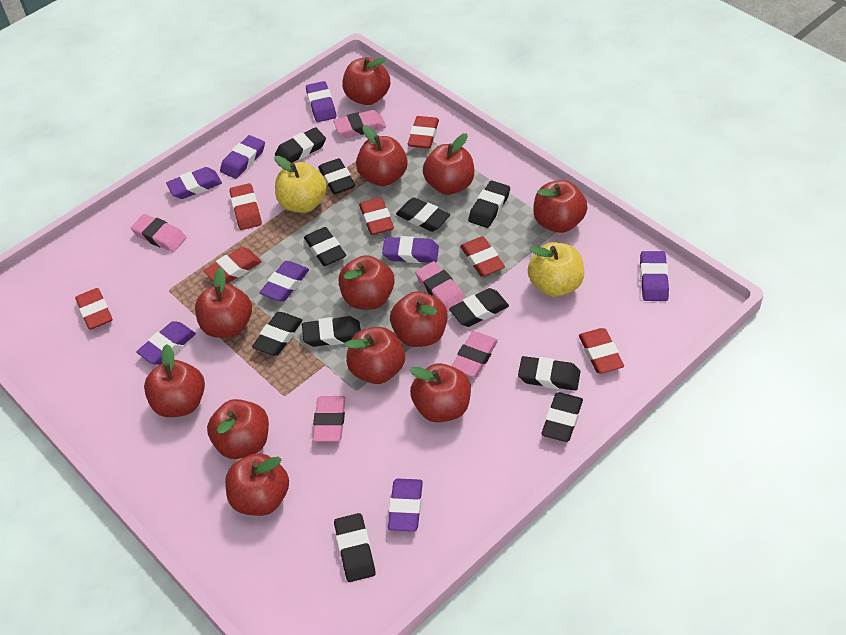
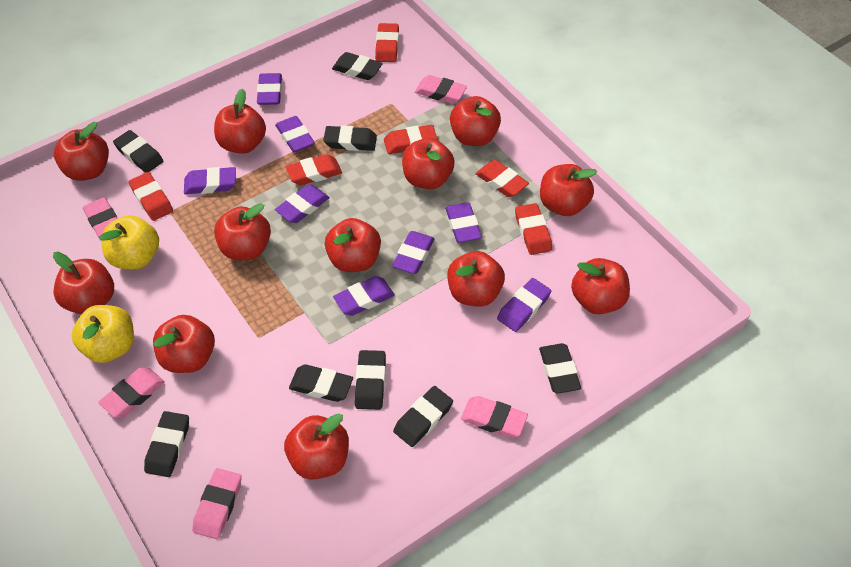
black eraser: [252,312,303,355] [275,127,326,163] [302,316,361,347] [304,227,346,266] [318,158,356,194] [334,513,376,582] [396,198,450,232] [449,288,509,327] [468,181,510,228] [518,356,580,391] [541,392,583,442] = 11 -> [113,130,163,173] [144,411,189,477] [289,364,353,402] [323,125,377,151] [332,52,383,80] [355,350,386,410] [393,386,453,447] [539,343,581,394] = 8
red eraser: [75,288,113,330] [204,247,262,284] [229,183,262,230] [359,197,394,235] [408,116,439,149] [460,236,505,277] [579,328,624,373] = 7 -> [129,172,173,221] [286,154,342,185] [375,23,399,62] [384,125,437,154] [475,160,529,197] [515,203,552,255] = 6

